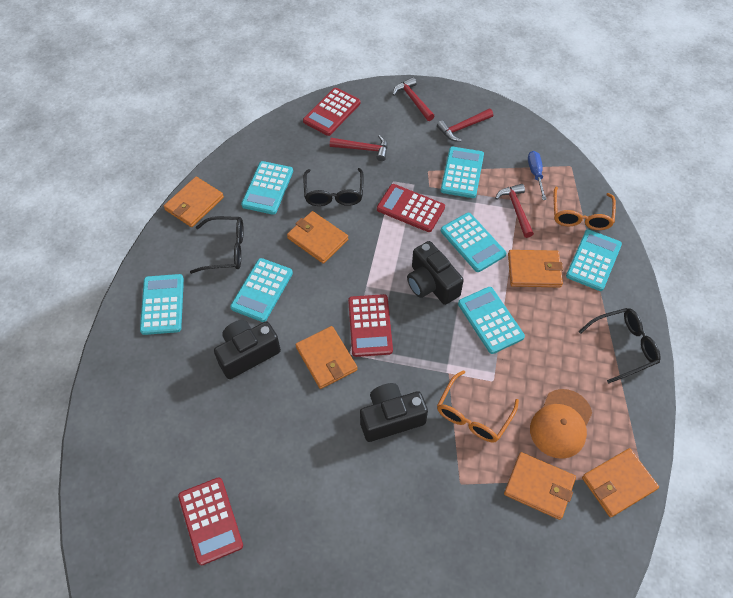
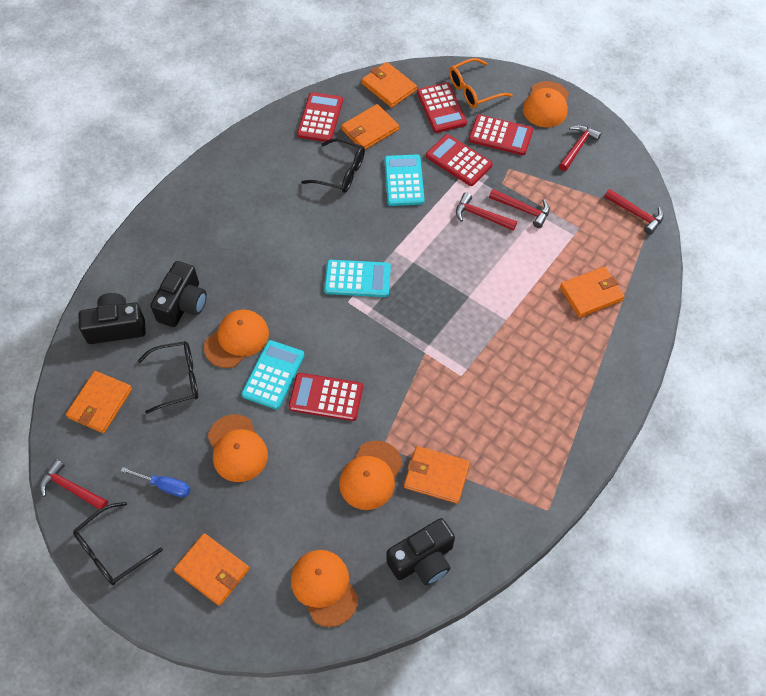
orange cap: [530,389,592,459] = 1 -> [204,310,269,368] [208,414,268,482] [291,550,358,627] [339,441,403,510] [523,81,569,127] = 5
orange glasses: [437,370,519,442] [554,187,616,230] = 2 -> [449,58,513,108] = 1
red calculator: [178,477,243,565] [303,88,361,136] [348,294,393,357] [377,184,445,232] = 4 -> [289,373,363,421] [297,92,343,142] [417,82,467,133] [426,134,493,186] [469,114,533,155] = 5
red hammer: [330,135,388,161] [393,77,434,121] [437,109,493,141] [495,184,534,238] = 4 -> [40,459,108,510] [456,193,517,231] [489,189,550,228] [559,125,602,171] [604,189,664,235] = 5
turquoise calculator: [140,274,184,335] [230,258,293,322] [241,161,293,215] [441,147,484,198] [441,213,506,272] [458,287,525,354] [566,229,622,291] = 7 -> [241,340,305,410] [324,260,391,297] [385,154,425,206] = 3

